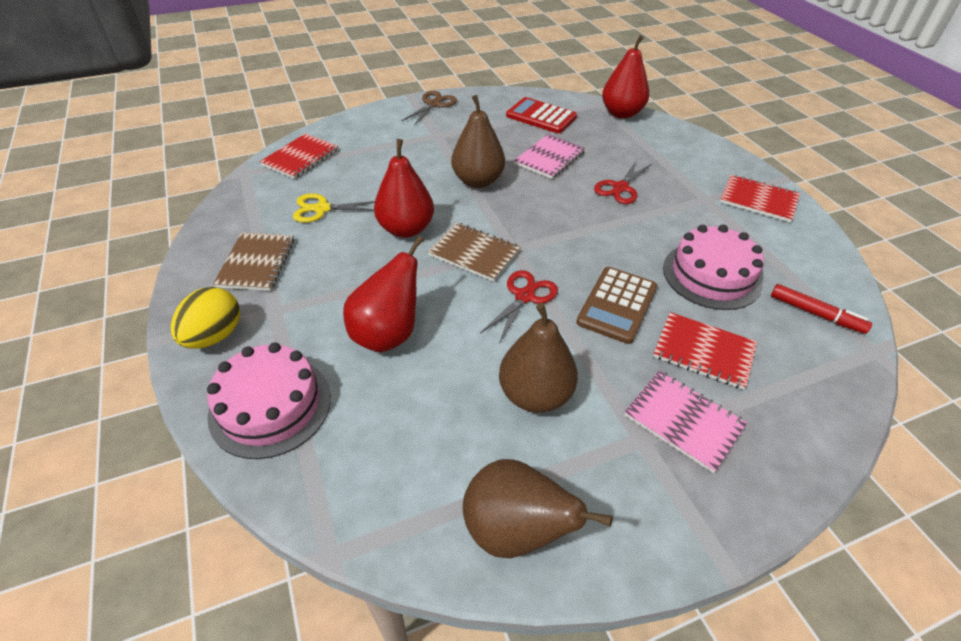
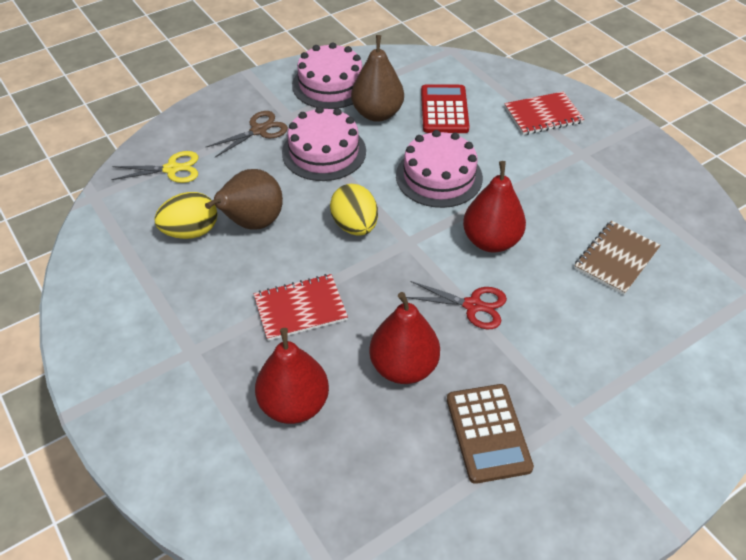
brown notebook: [213,233,294,291] [428,222,520,282] = 2 -> [574,221,661,295] = 1
brown pear: [451,95,505,188] [463,459,613,558] [499,303,578,413] = 3 -> [205,169,283,230] [351,35,404,122] = 2
pink cake: [207,342,331,459] [663,225,764,310] = 2 -> [282,106,366,181] [292,42,362,109] [396,130,483,208] = 3
pink notebook: [514,134,585,179] [624,371,747,473] = 2 -> none = 0
red marker: [771,284,872,334] = 1 -> none = 0
red notebook: [260,133,338,179] [653,312,757,390] [720,175,800,222] = 3 -> [254,274,348,341] [504,91,584,135] = 2
red scissors: [480,270,558,343] [594,160,652,204] = 2 -> [406,281,507,329] = 1
yellow egg: [171,287,240,349] = 1 -> [154,192,217,239] [330,184,378,236] = 2

